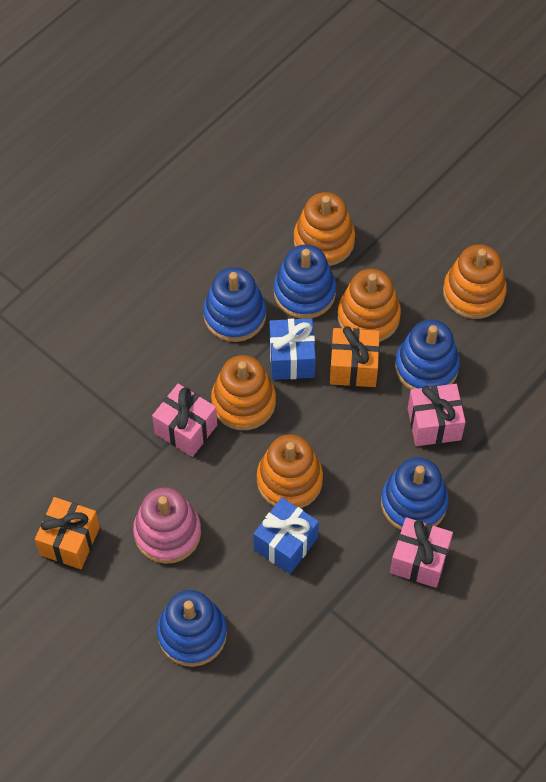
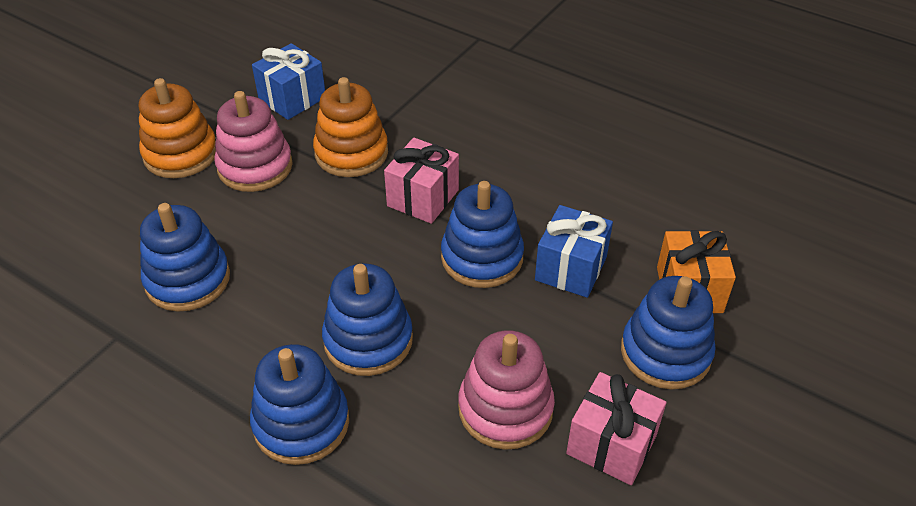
orange gift: [35,497,100,569] [330,326,380,387] = 2 -> [657,230,736,313] = 1
orange stacking toy: [211,355,276,430] [257,434,323,508] [294,192,355,266] [338,269,401,342] [443,244,507,319] = 5 -> [139,78,216,178] [313,77,388,177] = 2
pink gift: [152,384,217,457] [390,517,453,588] [408,384,466,446] = 3 -> [384,138,459,224] [566,372,666,485] = 2
pink stacking toy: [133,488,201,564] = 1 -> [214,91,293,192] [458,330,555,450] = 2

